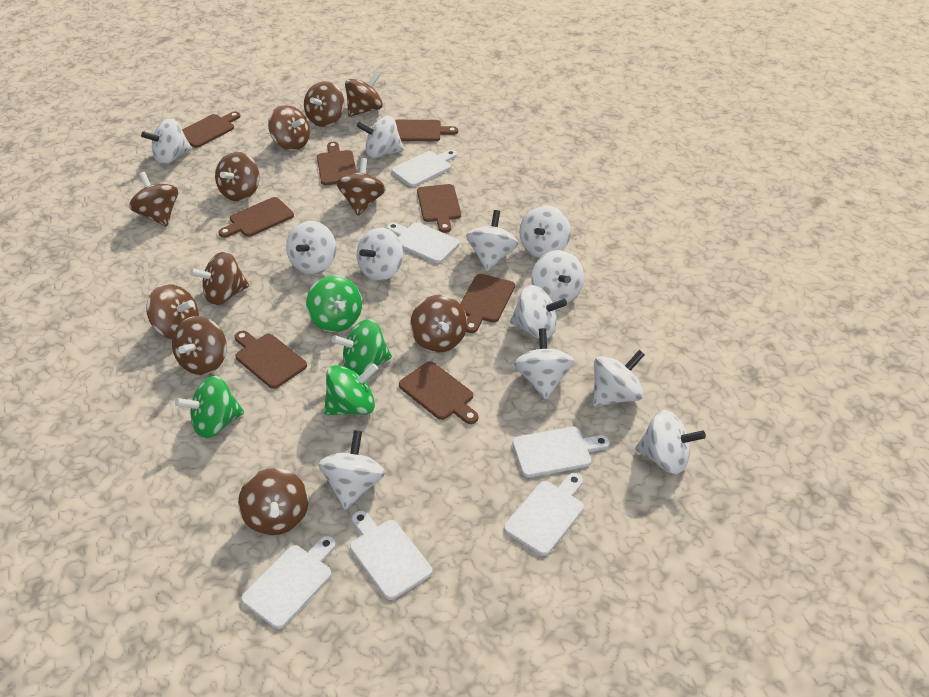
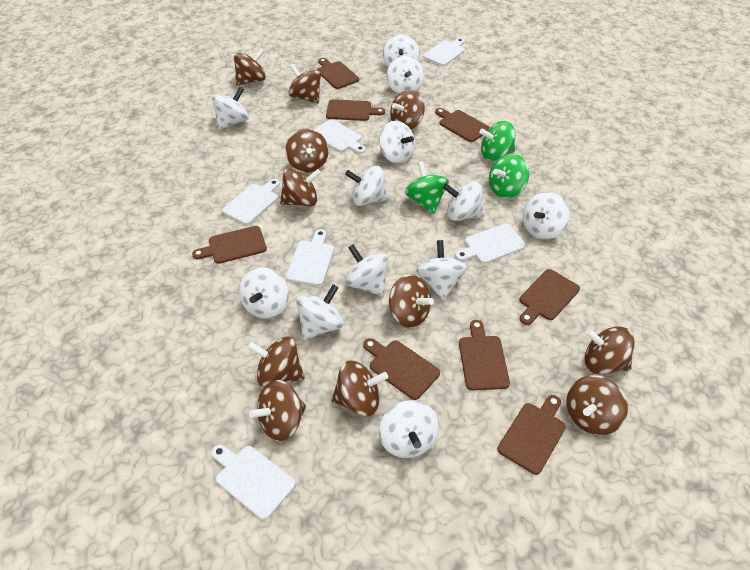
green spinning top: [175,376,244,438] [306,275,362,332] [324,363,378,415] [332,319,392,375] = 4 -> [405,161,449,214] [479,121,515,161] [489,154,529,198] = 3

